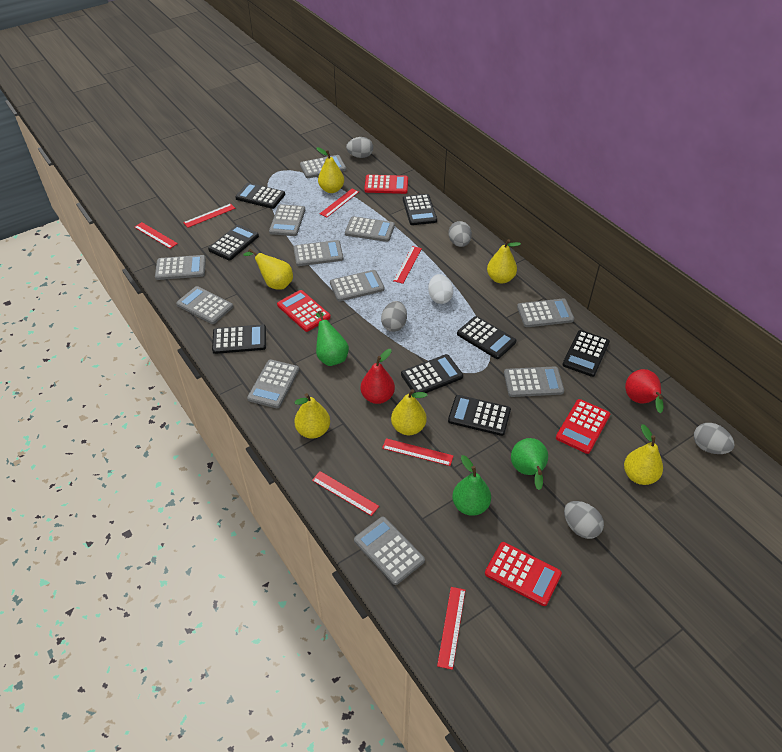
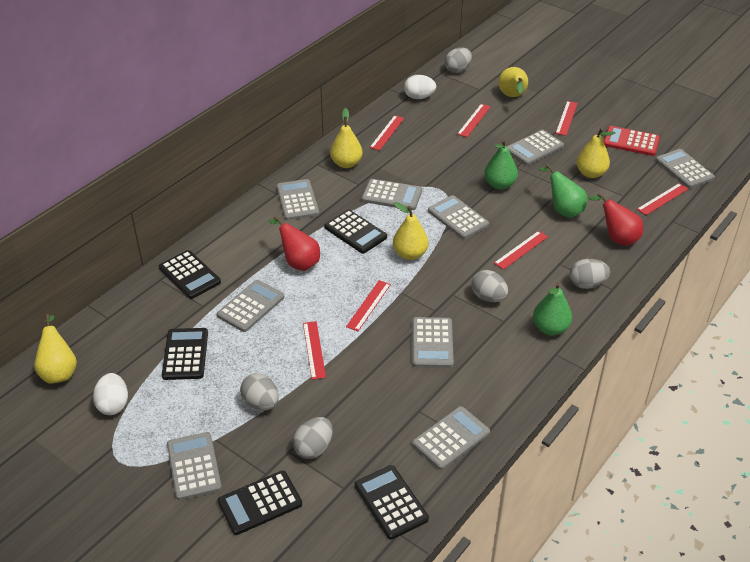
black calculator: [208,225,259,260] [212,324,266,354] [235,183,285,209] [401,354,463,393] [403,194,437,225] [448,395,511,436] [457,316,516,359] [562,330,610,377] = 8 -> [159,250,221,299] [162,328,208,380] [218,471,302,535] [324,209,387,254] [355,465,429,540] = 5
grey calculator: [155,255,206,280] [176,286,233,324] [247,359,299,408] [269,204,305,236] [294,240,344,266] [300,155,346,178] [330,270,385,302] [345,216,395,242] [354,517,425,585] [504,366,564,397] [517,298,574,327] = 11 -> [167,432,222,500] [217,280,284,332] [276,179,319,220] [362,179,422,210] [412,406,490,470] [413,317,454,368] [428,195,489,239] [507,130,564,165] [655,149,715,189] = 9
red calculator: [277,290,331,332] [364,175,408,194] [485,542,562,606] [556,399,610,454] = 4 -> [604,126,660,156] = 1
white egg: [428,274,453,304] = 1 -> [93,373,128,415] [404,75,436,99] = 2
yellow pear: [243,249,293,290] [294,393,330,439] [316,147,344,193] [391,389,428,435] [487,239,521,283] [624,424,663,485] = 6 -> [34,314,77,384] [330,108,363,168] [393,202,429,260] [498,67,528,97] [576,128,616,178] = 5

